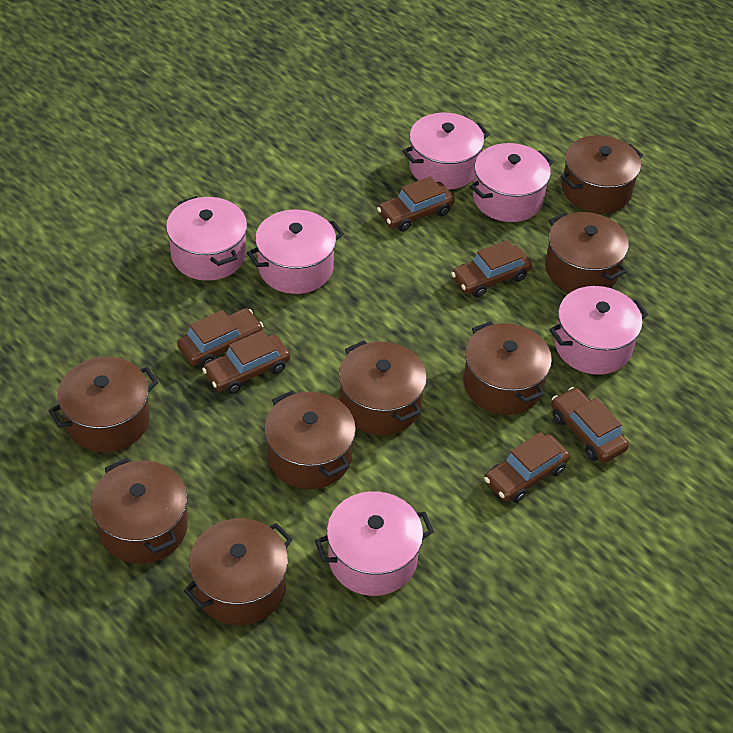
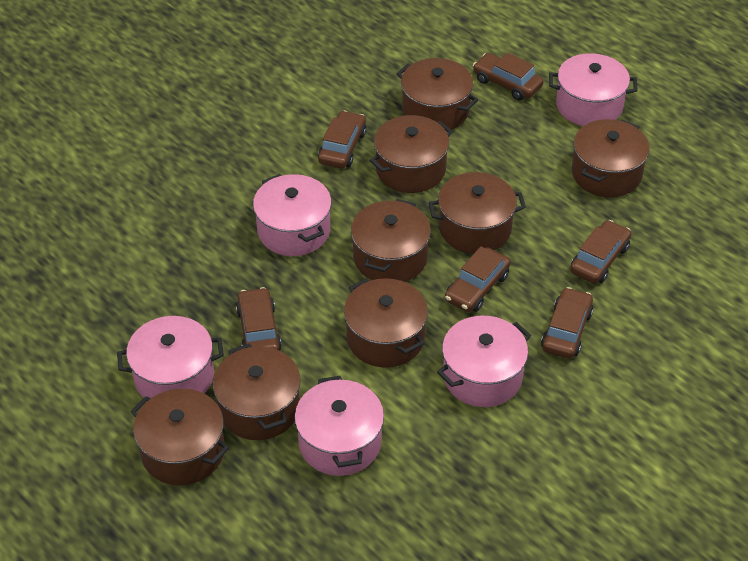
pink pot: [166,196,247,281] [247,210,344,294] [315,491,434,596] [402,113,490,190] [470,143,553,222] [549,286,648,375] = 6 -> [117,316,224,398] [253,174,332,256] [294,376,384,476] [437,316,531,407] [549,53,638,126] = 5

